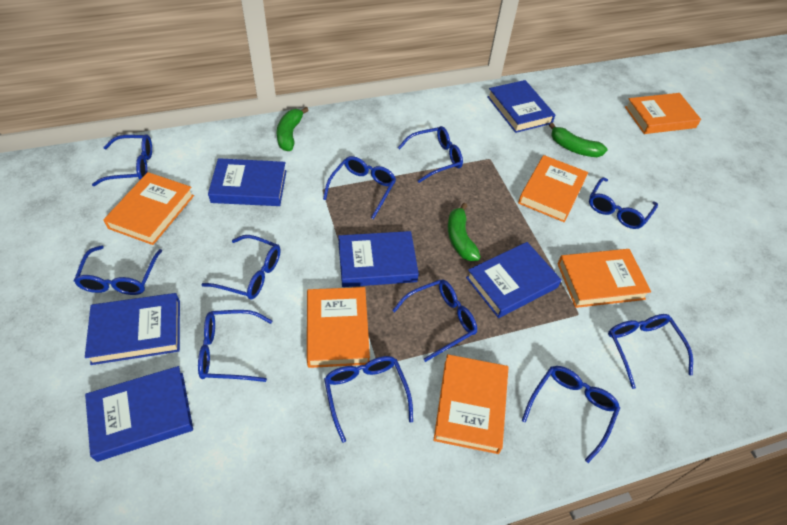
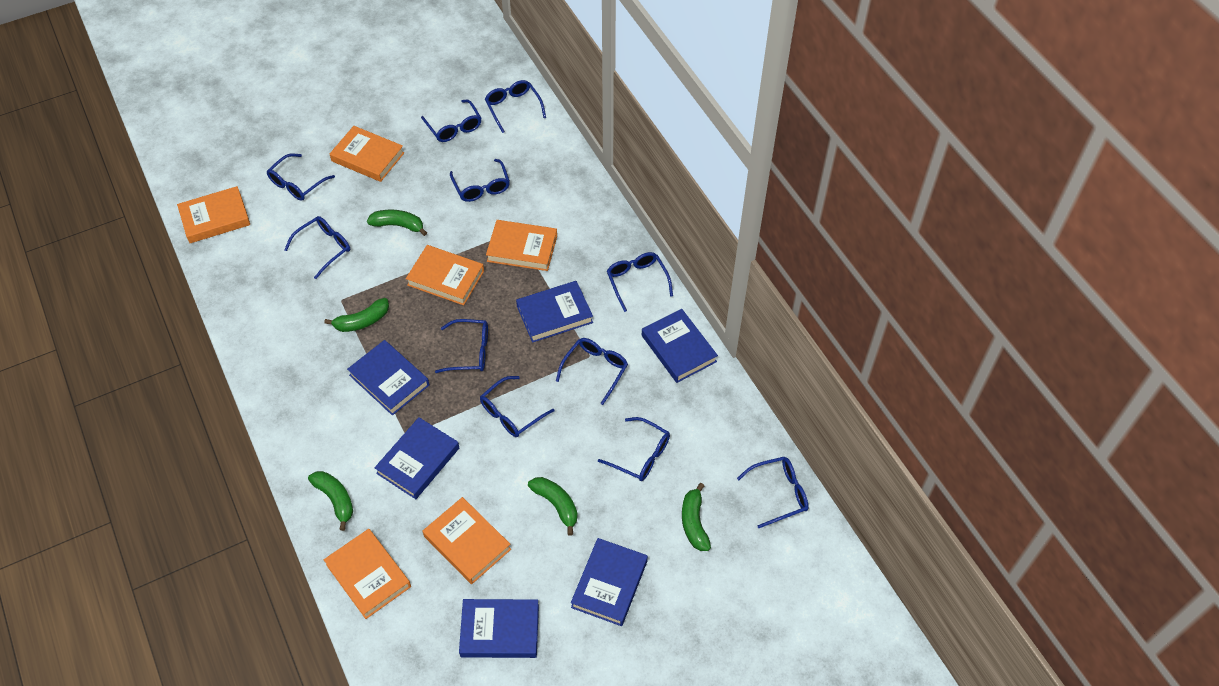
green banana: [277,107,309,151] [448,203,481,261] [549,123,607,157] = 3 -> [308,471,353,531] [324,298,389,332] [367,210,427,236] [528,477,578,535] [682,483,711,551] = 5

